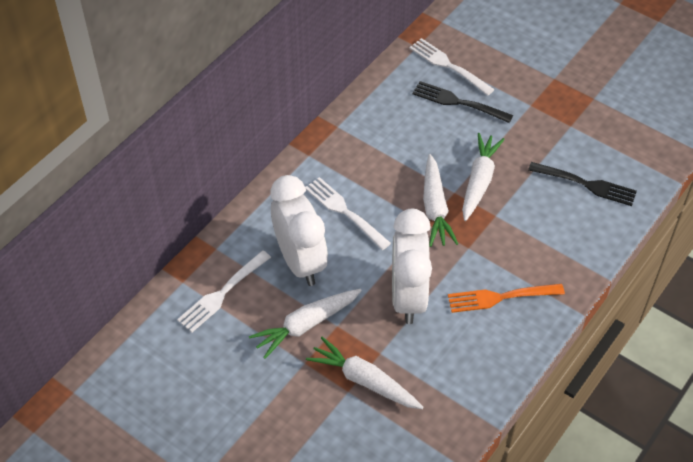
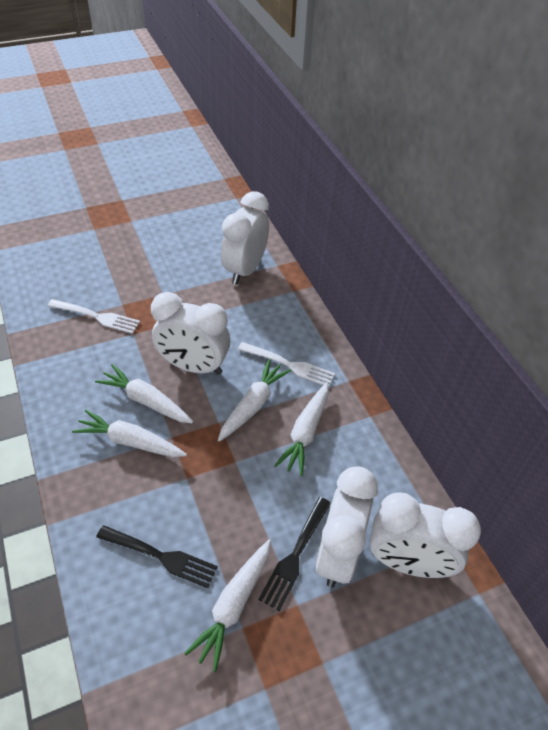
orange fork: [448,284,565,313] = 1 -> none = 0
white carrot: [249,289,362,359] [306,337,423,409] [423,154,458,247] [462,133,505,221] = 4 -> [72,410,187,457] [95,364,193,423] [184,539,271,672] [218,359,291,442] [274,382,329,476] = 5
white clock: [270,175,328,286] [392,209,432,324] = 2 -> [151,292,230,375] [221,191,269,285] [315,467,378,588] [369,492,481,578] = 4
white fork: [177,250,271,332] [305,177,391,250] [409,38,495,96] = 3 -> [48,299,140,334] [238,342,335,387] = 2

